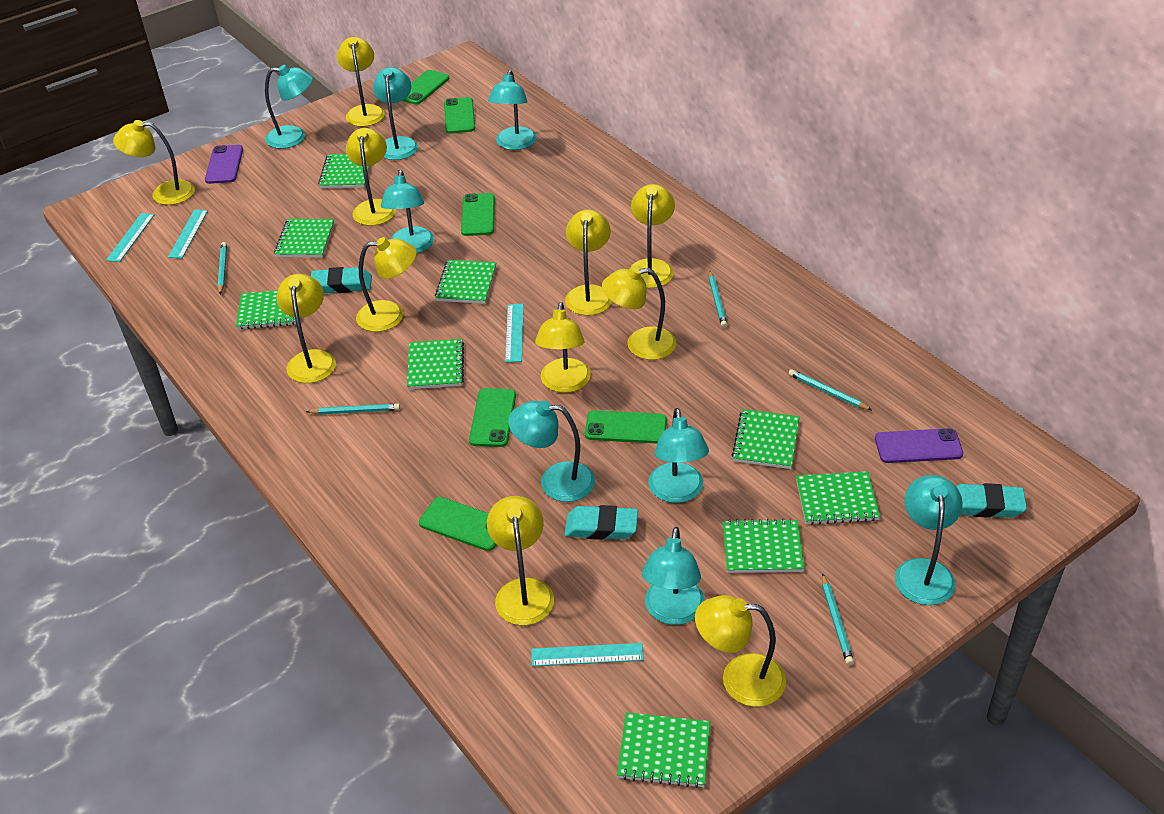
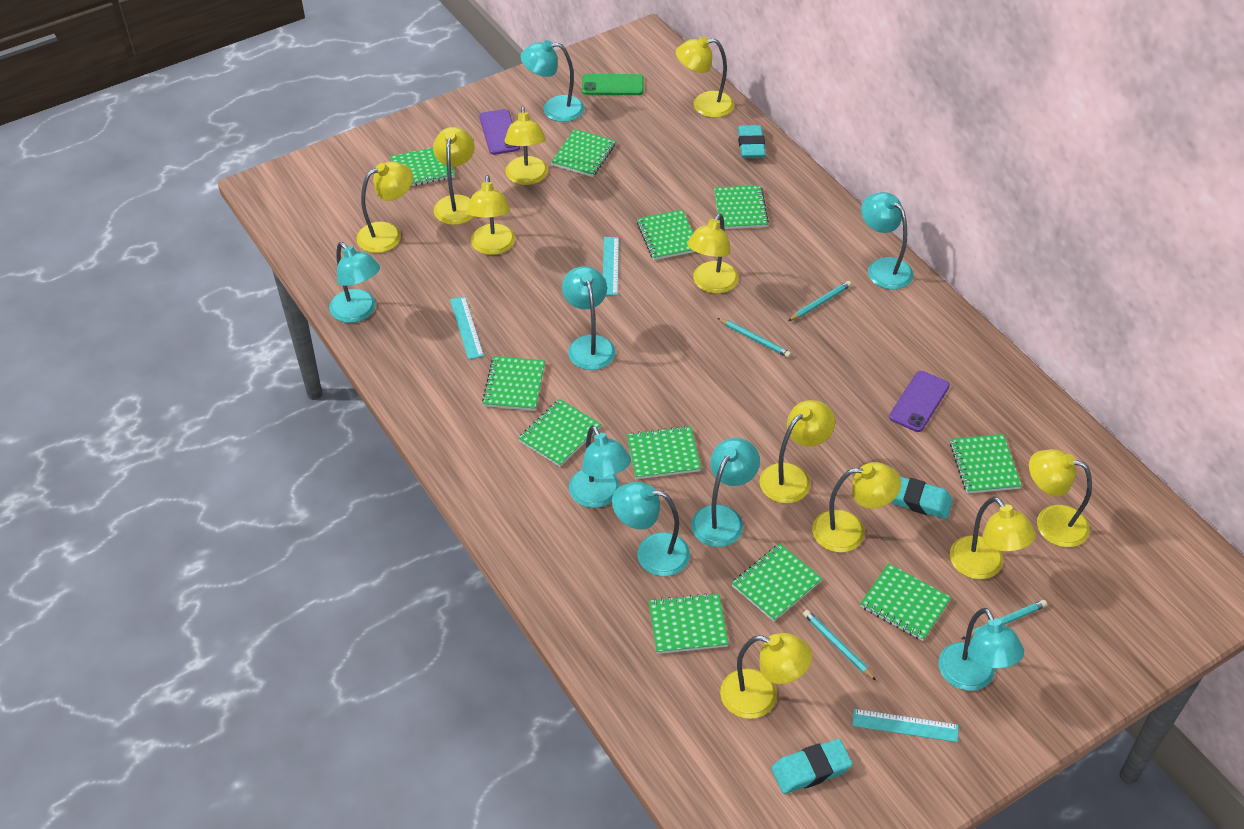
green notebook: [236,290,296,329] [274,219,334,257] [318,154,370,188] [407,339,464,389] [435,260,496,304] [617,712,710,788] [723,518,804,573] [732,409,800,469] [796,471,880,525] = 9 -> [390,148,455,187] [482,356,545,411] [518,399,601,467] [551,129,615,177] [627,426,701,479] [637,210,695,260] [649,593,729,654] [714,185,769,229] [732,544,823,622] [860,563,951,641] [950,434,1022,493] = 11
green phone: [402,70,449,105] [419,497,497,551] [444,97,475,134] [461,193,495,236] [469,388,516,447] [585,410,667,444] = 6 -> [582,74,644,95] = 1
turquoise pencil: [218,242,227,294] [306,404,400,415] [709,271,727,328] [788,369,872,410] [822,573,854,665] = 5 -> [717,318,791,358] [788,281,852,321] [803,610,876,681] [962,600,1047,639] = 4
turquoise ruler: [106,213,155,262] [168,209,208,258] [505,304,524,362] [531,643,644,666] = 4 -> [450,296,484,360] [603,237,619,295] [852,709,958,742] = 3

